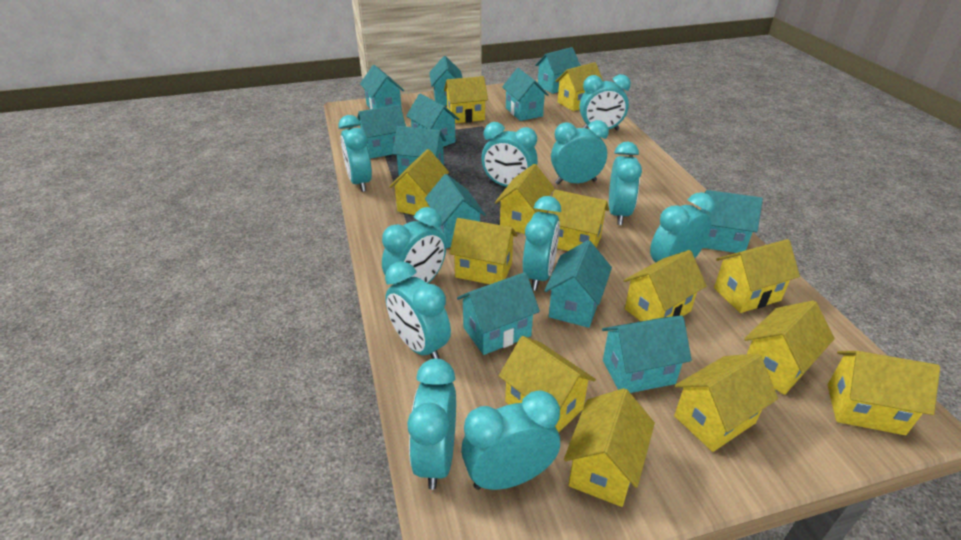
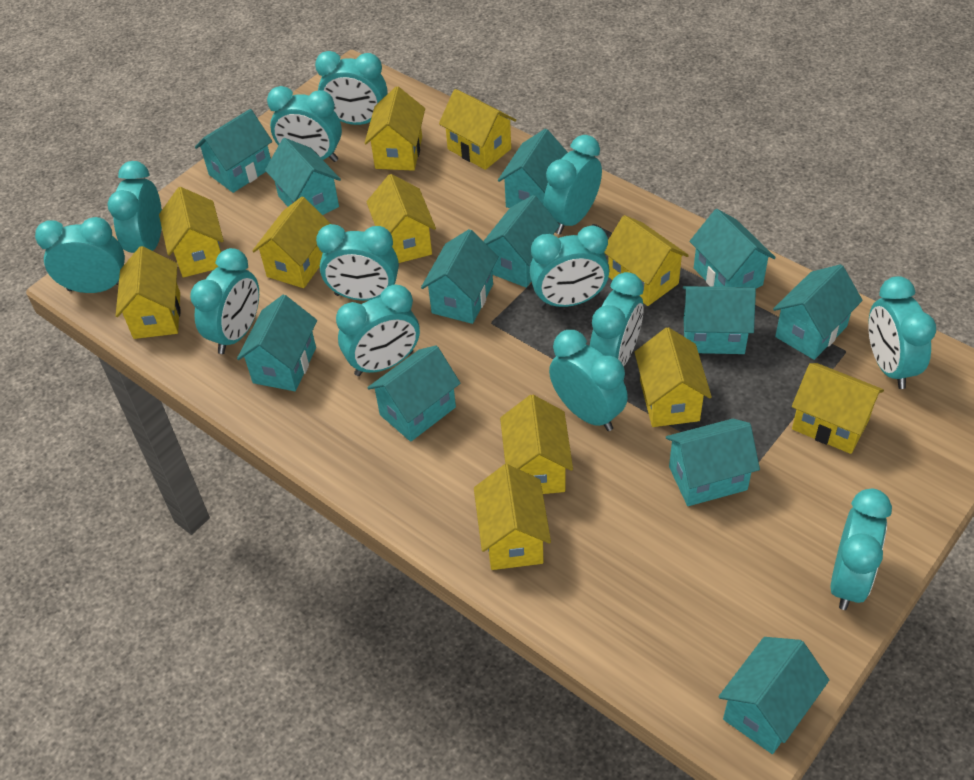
turquoise clock: [339,115,372,192] [382,207,446,284] [385,261,451,359] [407,359,456,490] [461,390,560,490] [481,122,538,187] [523,196,561,291] [551,120,609,184] [579,74,631,130] [609,142,642,225] [650,192,715,262] = 11 -> [35,217,125,293] [108,161,162,253] [190,248,259,354] [267,86,342,162] [315,51,387,125] [316,224,399,301] [336,284,420,376] [529,225,610,308] [544,135,602,234] [549,330,628,431] [590,272,644,366] [830,489,892,610] [868,276,936,389] = 13
yellow house: [389,149,449,215] [444,76,488,123] [449,218,517,284] [495,164,555,234] [499,336,596,433] [548,190,609,251] [556,62,603,111] [564,388,655,507] [623,250,706,321] [674,353,778,452] [714,239,800,313] [744,300,834,395] [827,351,940,435] = 13 -> [116,246,181,339] [159,187,224,278] [252,197,331,288] [364,86,425,171] [367,174,436,263] [439,89,516,170] [474,464,551,570] [500,395,573,494] [604,215,689,306] [634,327,712,427] [792,363,884,454] = 11

